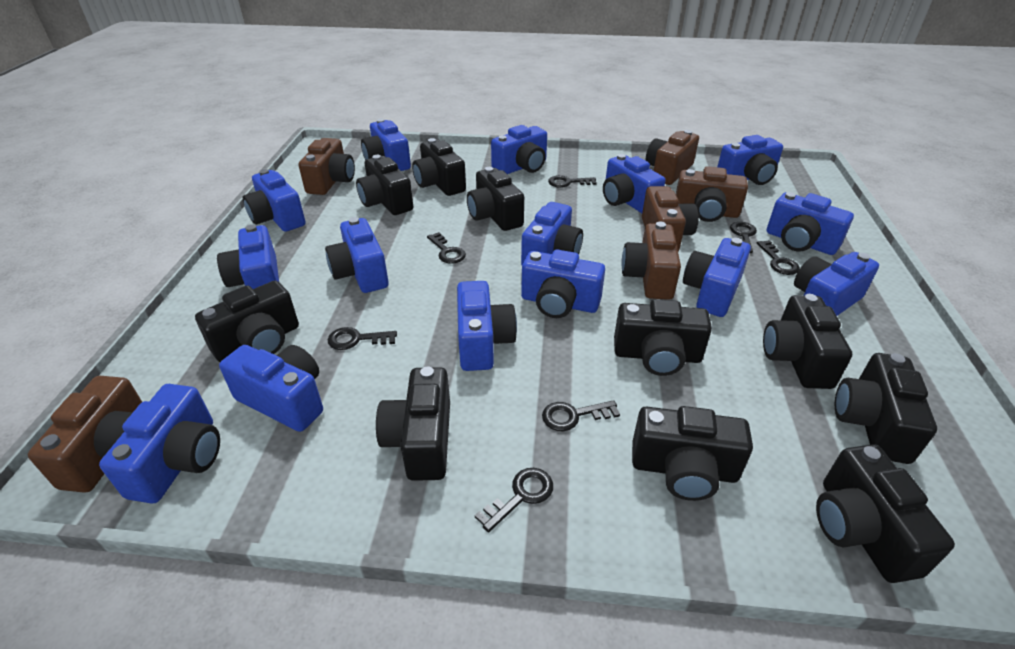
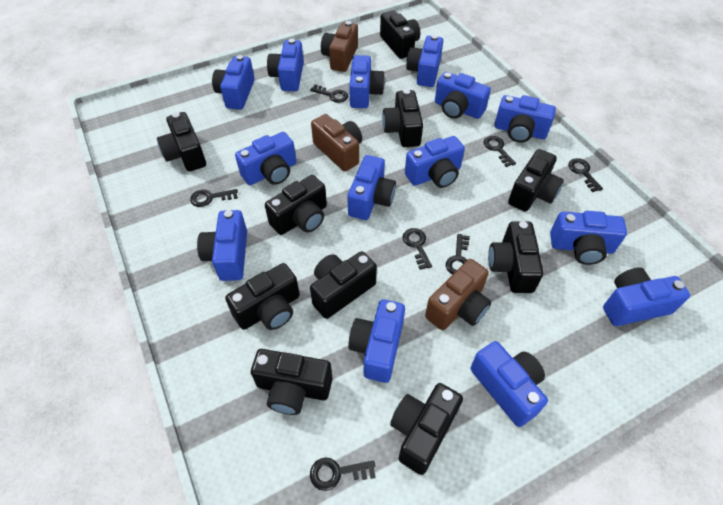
blue camera: [99,384,220,504] [217,224,279,289] [219,345,323,432] [243,169,306,232] [325,217,389,293] [361,119,411,171] [457,281,517,371] [491,125,547,174] [521,202,583,265] [521,249,605,318] [603,154,665,213] [683,238,751,317] [717,135,783,185] [767,192,854,255] [794,252,879,316] = 15 -> [197,210,247,281] [212,55,255,110] [235,132,296,185] [267,39,304,91] [347,155,396,220] [348,300,405,383] [349,55,385,108] [405,136,465,188] [406,35,443,87] [435,72,491,119] [470,341,548,427] [494,95,556,143] [550,211,627,265] [603,267,690,326] = 14
brown camera: [28,376,142,493] [299,138,355,195] [622,222,681,300] [642,186,699,251] [646,130,699,185] [676,166,748,222] = 6 -> [311,114,362,171] [321,21,358,72] [425,259,491,330] = 3

